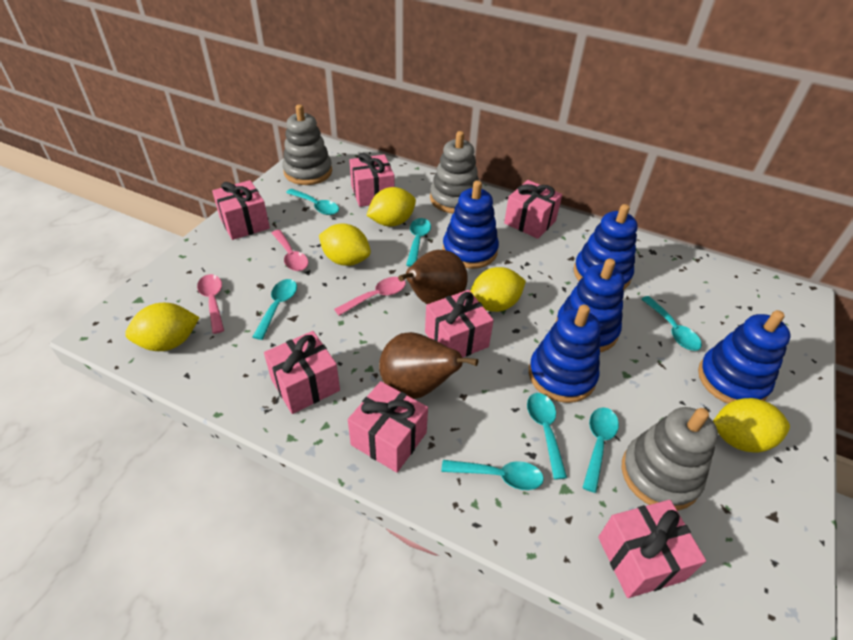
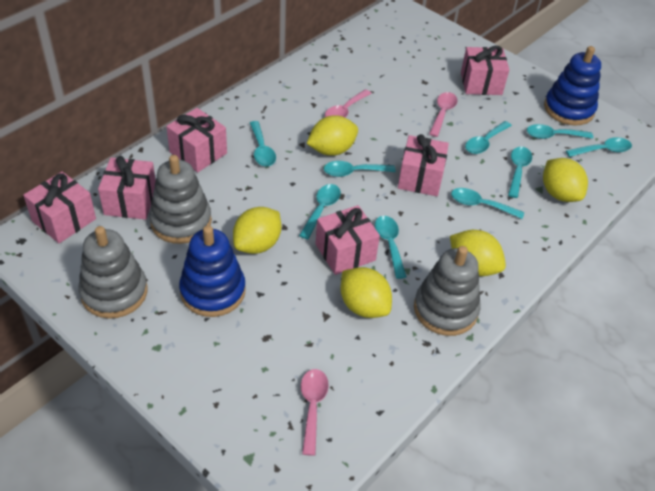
blue stacking toy: [442,180,499,269] [529,305,600,403] [556,259,624,352] [574,204,637,290] [698,310,791,404] = 5 -> [179,226,246,317] [544,46,601,126] = 2
brown pear: [379,332,478,399] [398,250,468,304] = 2 -> none = 0
pink gift: [212,180,270,240] [264,331,340,414] [348,381,428,473] [349,153,394,207] [425,290,494,358] [504,180,562,239] [598,500,706,598] = 7 -> [23,172,96,243] [98,156,156,220] [166,108,227,172] [315,205,380,275] [398,134,449,196] [461,46,509,95] = 6
turquoise spoon: [253,279,297,340] [286,189,339,215] [406,218,431,267] [441,460,544,490] [527,393,567,479] [582,407,619,493] [641,296,702,351] = 7 -> [250,121,276,166] [299,184,341,239] [324,161,396,177] [375,216,407,279] [451,188,524,219] [465,121,512,154] [508,147,532,198] [527,124,593,139] [566,137,632,157] = 9

